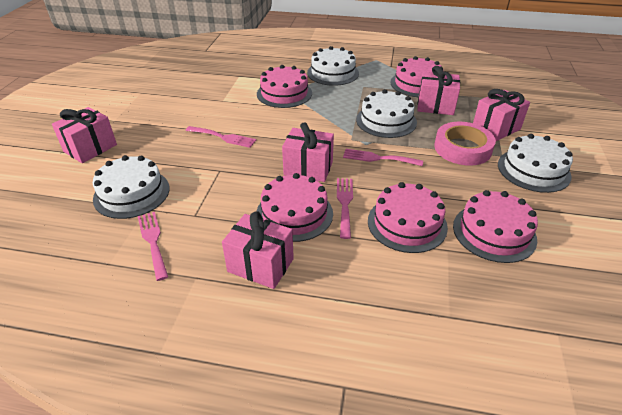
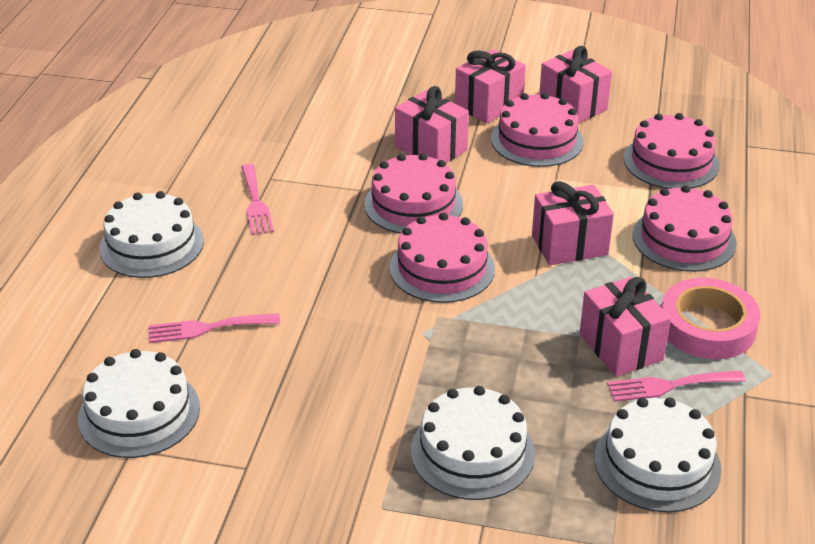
pink fork: [138,212,168,281] [186,126,256,148] [337,178,353,239] [343,149,423,166] = 4 -> [149,313,280,343] [241,164,274,235] [607,371,746,402] = 3

